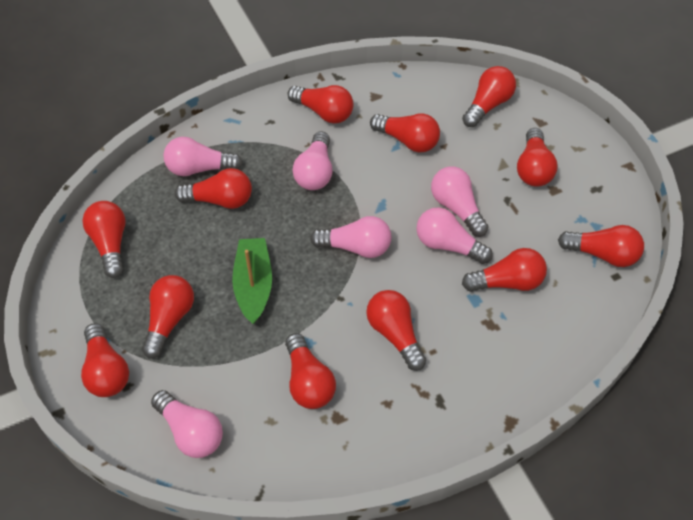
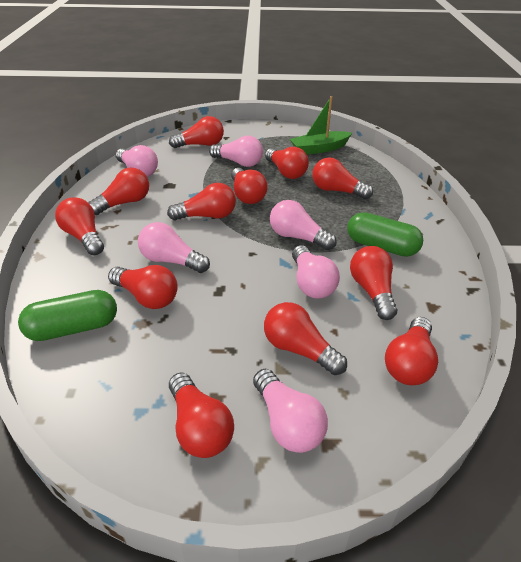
green capsule: none = 0 -> [18,290,117,341] [347,212,423,257] = 2

